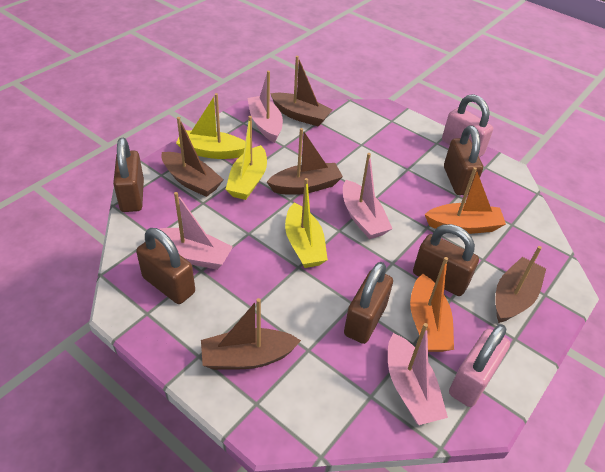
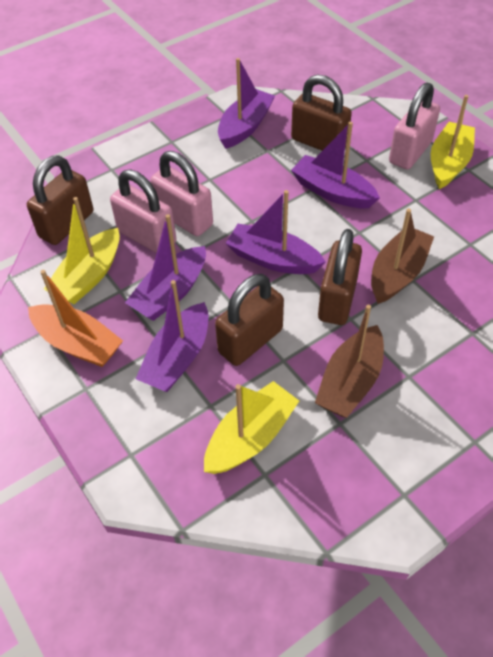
brown boat: [161,117,224,197] [201,298,301,370] [267,128,343,195] [270,56,333,127] [496,246,546,323] = 5 -> [315,305,384,418] [371,209,434,304] = 2
brown padlock: [113,138,144,212] [136,228,195,304] [344,262,393,344] [413,224,479,296] [444,126,483,195] = 5 -> [27,156,94,245] [215,274,284,366] [291,74,352,151] [318,229,362,325] = 4
orange boat: [410,257,454,352] [425,167,506,234] = 2 -> [28,270,123,367] = 1
pink boat: [160,192,233,270] [248,71,283,143] [343,153,393,239] [388,323,448,425] = 4 -> none = 0
pink padlock: [442,94,493,157] [449,324,510,407] = 2 -> [110,169,176,253] [150,151,213,236] [389,83,440,170] = 3
purple boat: none = 0 -> [125,214,206,321] [136,280,208,392] [218,58,275,149] [226,190,326,274] [291,122,380,208] = 5

